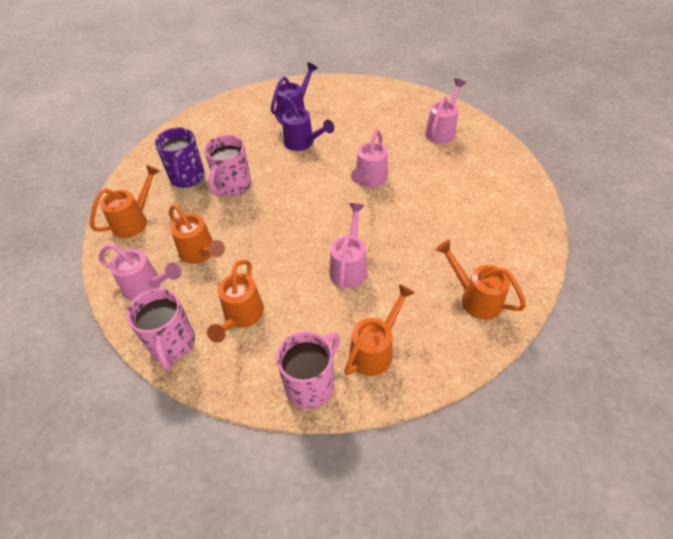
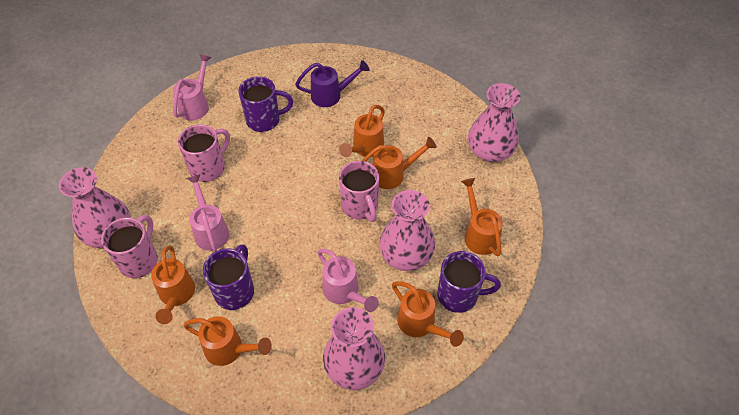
orange watering can: [90,165,160,238] [169,204,225,264] [207,259,264,343] [344,284,415,376] [436,240,526,320] = 5 -> [151,245,195,324] [183,316,272,366] [339,105,385,157] [362,137,437,189] [392,281,464,347] [461,178,503,256] = 6
pink vase: none = 0 -> [59,167,131,248] [323,307,385,390] [379,190,435,271] [468,83,520,162] = 4
pink watering can: [99,244,182,301] [329,203,367,288] [351,129,388,188] [425,78,466,144] = 4 -> [173,54,211,120] [187,174,229,252] [318,249,379,312] = 3
purple mug: [155,127,205,188] = 1 -> [203,244,254,310] [238,76,293,132] [437,251,501,313] = 3
purple watering can: [271,62,318,119] [274,97,334,151] = 2 -> [295,60,369,107] = 1

